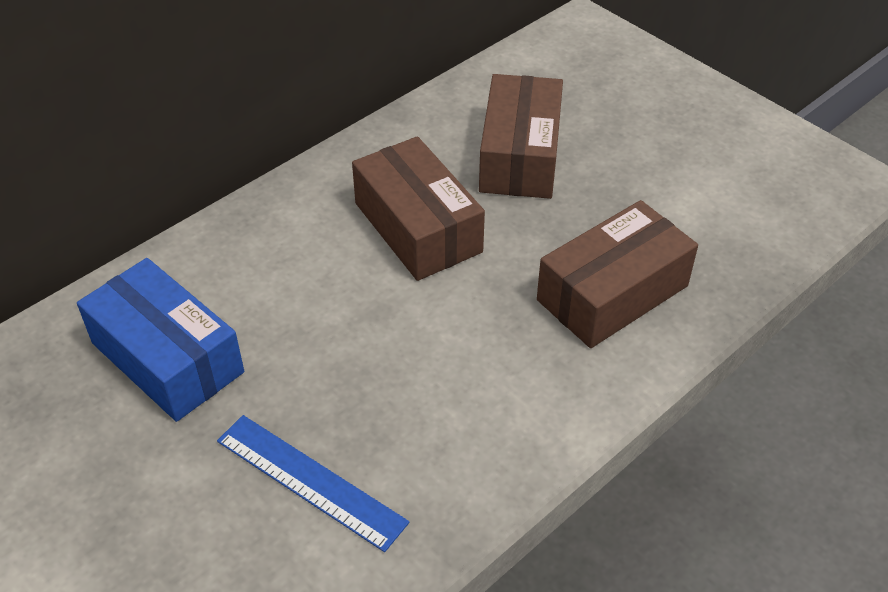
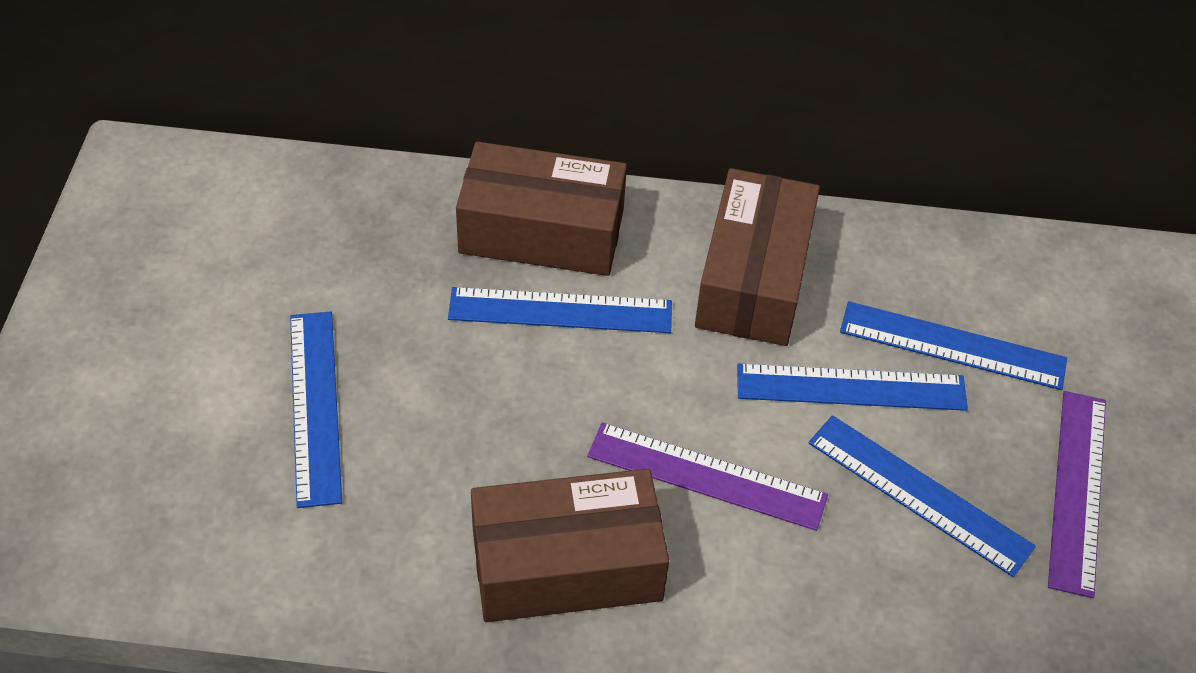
blue box: [77,258,244,422] = 1 -> none = 0
blue ruler: [217,415,409,552] = 1 -> [290,312,342,508] [448,287,672,333] [737,363,968,411] [808,415,1036,577] [840,301,1067,390] = 5
purple ruler: none = 0 -> [587,422,828,531] [1048,391,1106,598] = 2

